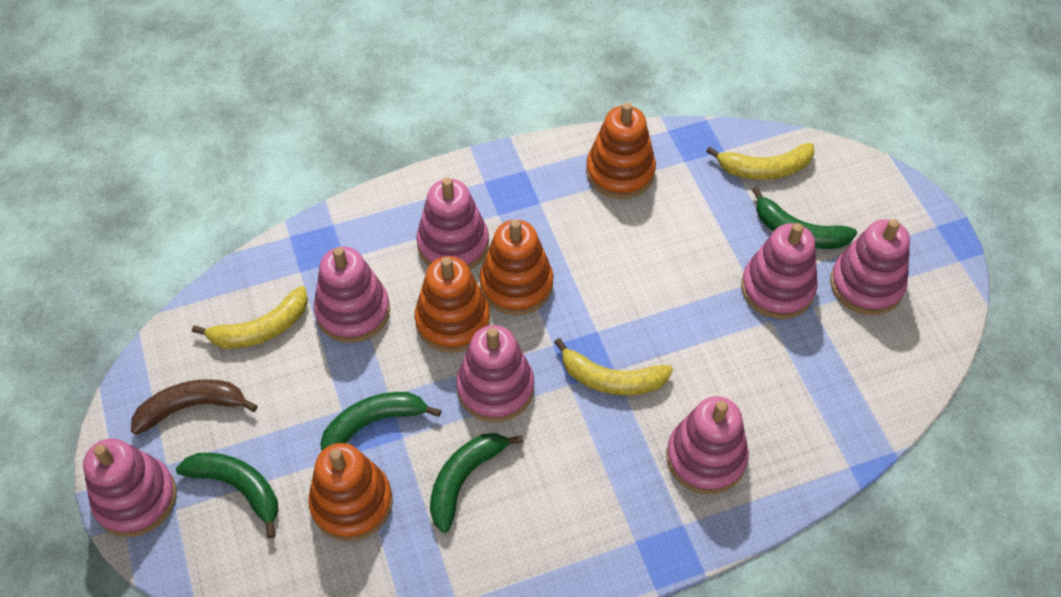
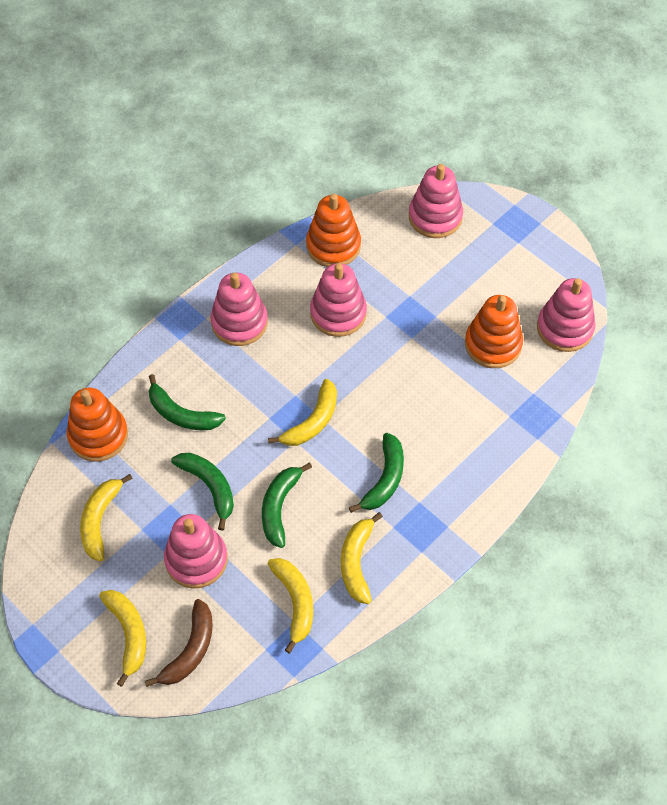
orange stacking toy: [308,443,393,542] [415,256,490,353] [479,219,553,316] [586,103,656,199] = 4 -> [67,388,128,462] [306,193,361,267] [465,295,523,368] = 3
pink stacking toy: [83,439,177,537] [314,247,390,343] [416,178,489,270] [456,325,534,422] [666,396,749,494] [741,223,818,319] [830,219,910,315] = 7 -> [164,514,228,588] [210,272,268,346] [310,263,367,337] [409,164,463,238] [537,278,596,352] = 5
yellow banana: [192,286,308,348] [554,338,673,395] [706,143,815,180] = 3 -> [80,474,133,561] [99,590,146,687] [268,379,337,446] [268,558,313,653] [341,512,383,604] = 5

